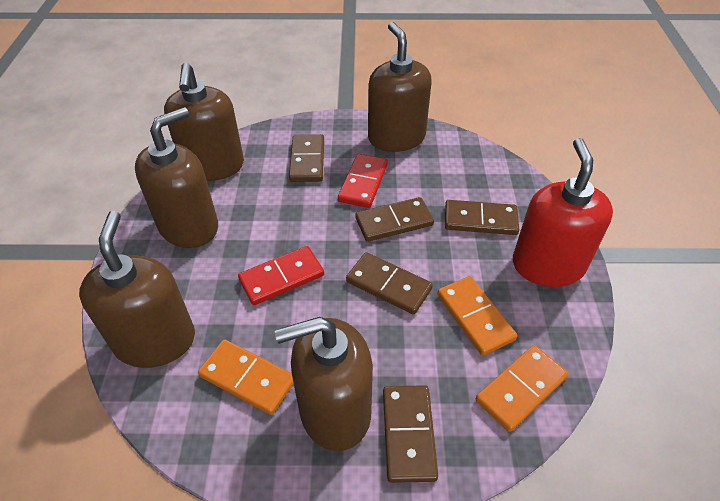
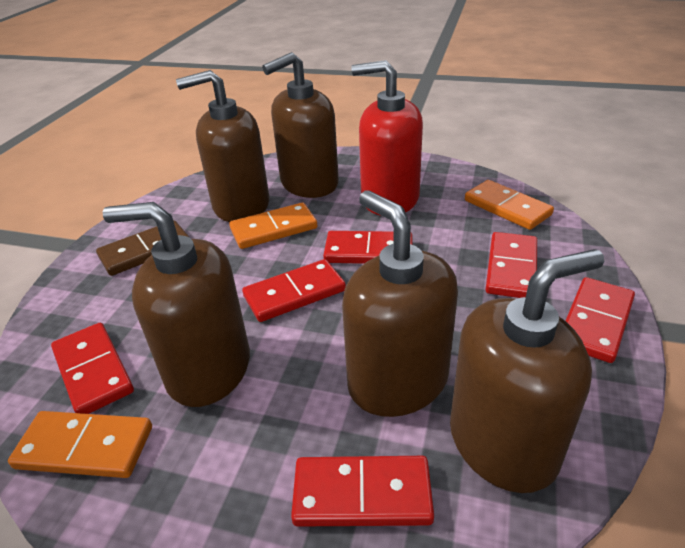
brown domino: [289,134,324,182] [346,252,433,315] [355,197,434,242] [383,385,438,483] [445,200,519,235] = 5 -> [96,220,190,276] = 1
red domino: [238,246,324,305] [338,154,388,208] = 2 -> [51,323,134,414] [242,259,346,322] [291,456,434,527] [323,231,413,264] [485,232,537,298] [565,277,635,363] = 6

